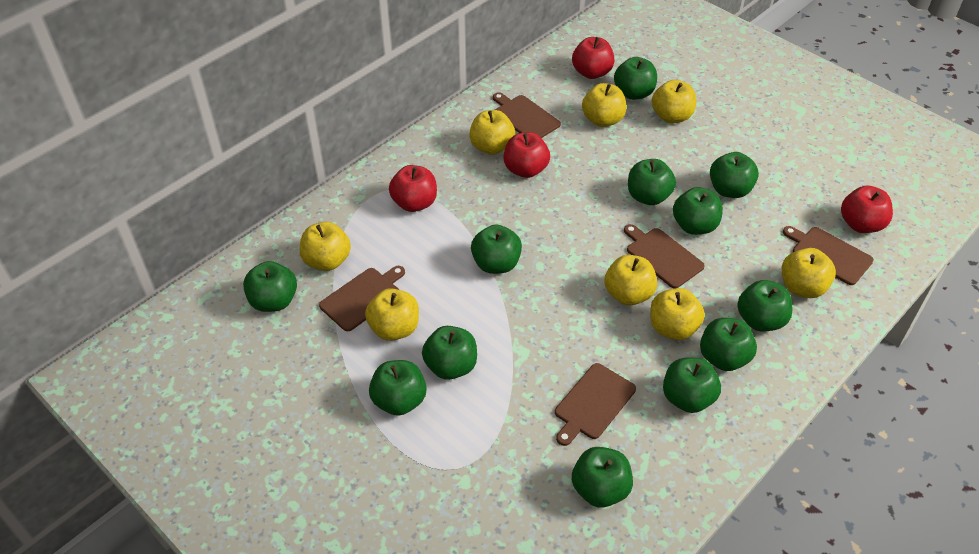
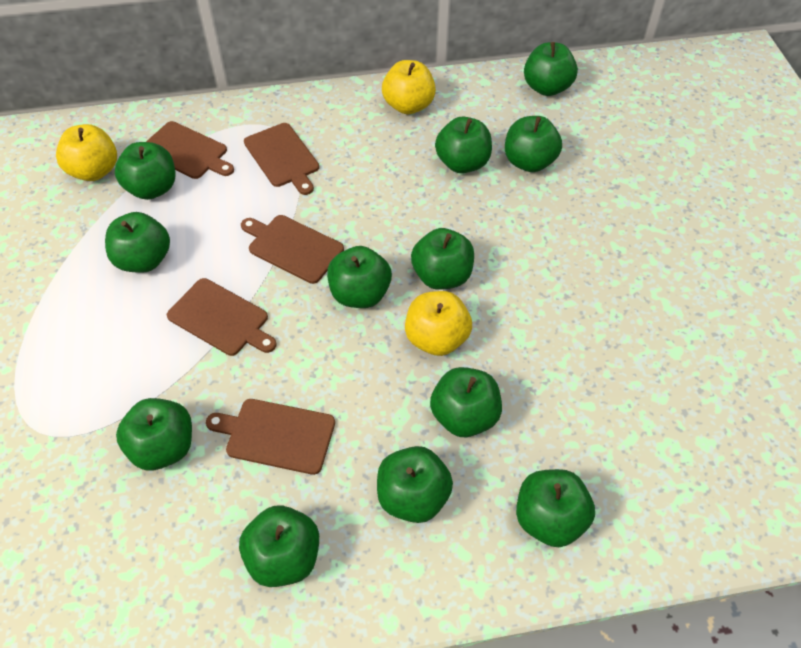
red apple: [389,165,437,212] [504,132,550,178] [572,37,615,79] [841,186,893,233] = 4 -> none = 0
yellow apple: [300,222,351,271] [365,288,419,341] [469,110,515,155] [582,83,626,127] [604,255,657,305] [650,288,705,340] [652,80,696,123] [782,248,836,298] = 8 -> [56,124,117,181] [382,60,436,114] [405,291,472,356] = 3

